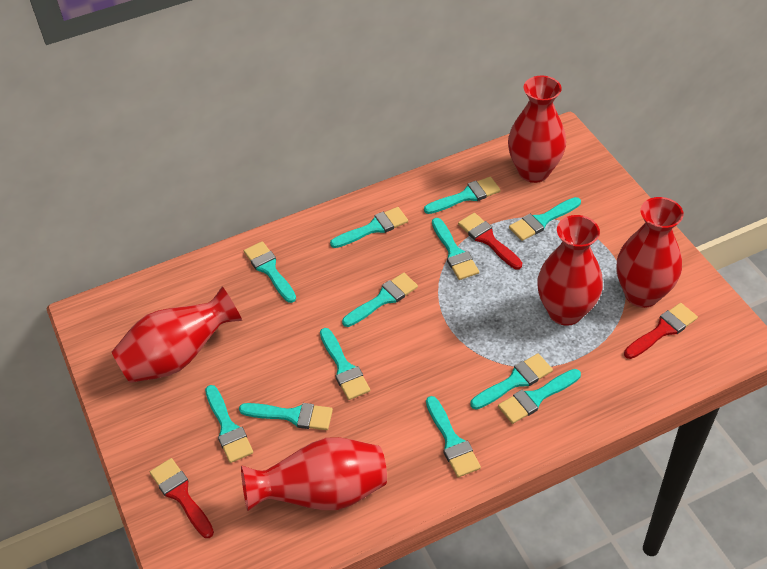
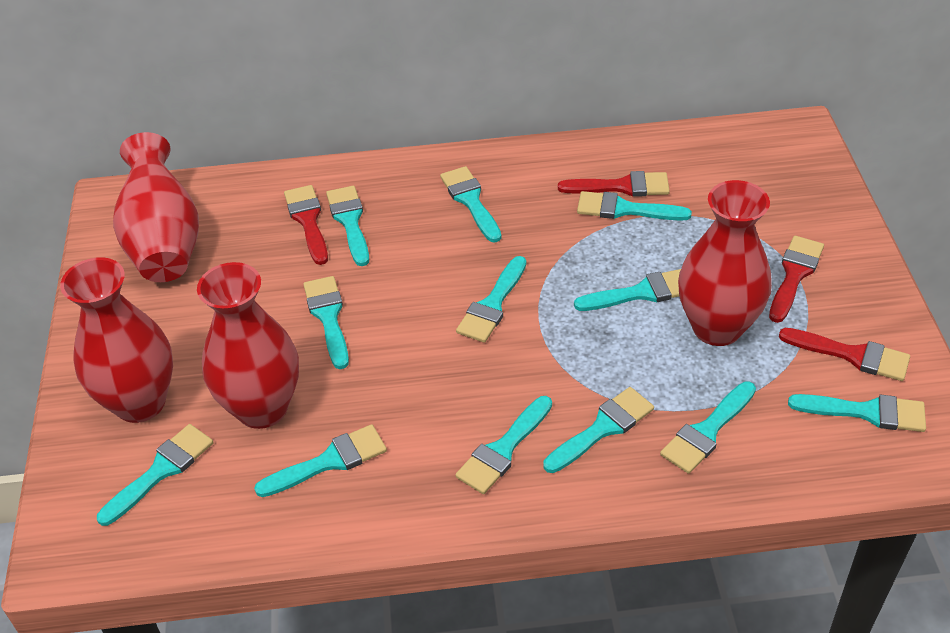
red brush: [150,458,214,538] [458,213,522,269] [624,303,698,359] = 3 -> [284,185,328,265] [558,171,670,197] [769,236,824,323] [779,328,910,381] = 4
red vase: [111,287,242,383] [241,437,387,511] [508,75,566,183] [537,215,603,326] [617,197,684,308] = 5 -> [60,257,173,423] [113,132,199,282] [197,262,299,429] [678,180,772,346] = 4

